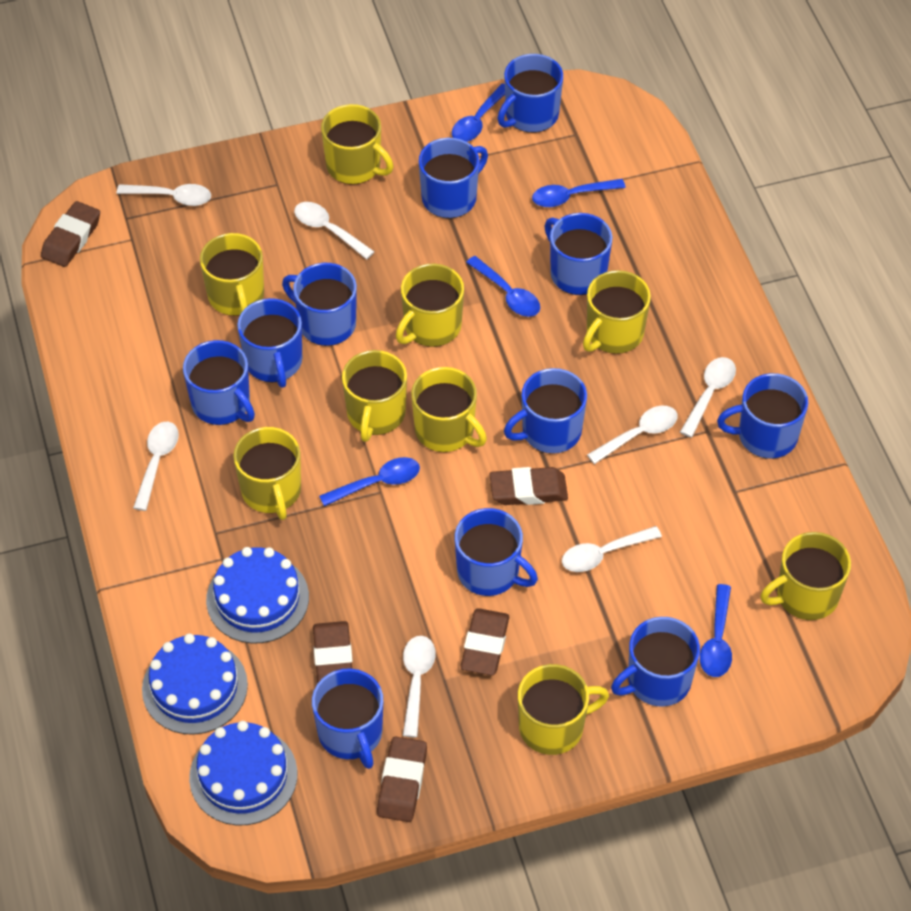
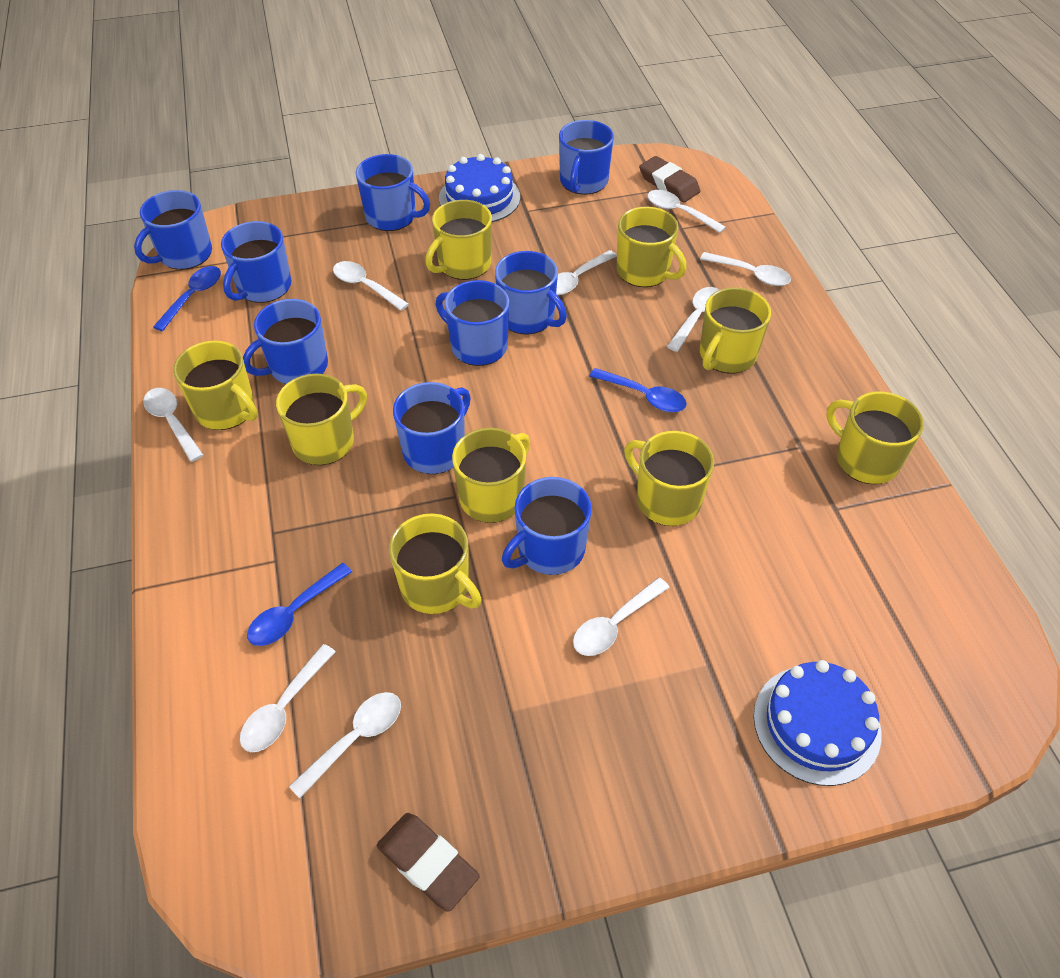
blue cake: [142,634,248,735] [189,721,297,825] [206,547,309,643] = 3 -> [439,154,520,222] [754,660,881,786] = 2
blue mug: [183,340,255,425] [237,298,302,388] [282,263,357,346] [312,668,383,769] [419,138,488,218] [455,508,538,596] [497,54,563,133] [504,368,587,454] [544,213,612,295] [611,617,700,707] [717,373,808,459] = 11 -> [134,190,212,270] [221,221,292,303] [243,299,328,384] [356,154,430,231] [393,382,471,474] [435,280,509,366] [495,251,567,335] [502,477,592,575] [559,120,614,195] = 9
blue spoon: [319,457,420,506] [452,83,505,142] [466,256,540,317] [532,179,626,207] [700,584,732,677] = 5 -> [153,266,221,331] [247,563,352,646] [589,368,687,412] = 3
brown eraser: [41,201,100,267] [313,621,353,684] [377,737,427,822] [460,608,509,676] [489,467,568,505] = 5 -> [377,813,480,912] [639,156,700,202] = 2
white spoon: [117,184,211,206] [133,422,179,511] [294,202,375,259] [403,636,436,737] [562,526,662,572] [587,406,678,464] [680,357,736,437] = 7 -> [143,388,203,462] [240,644,336,752] [289,692,401,798] [333,261,409,311] [556,250,617,295] [573,577,670,656] [647,190,726,233] [667,287,719,352] [700,252,791,286] = 9

